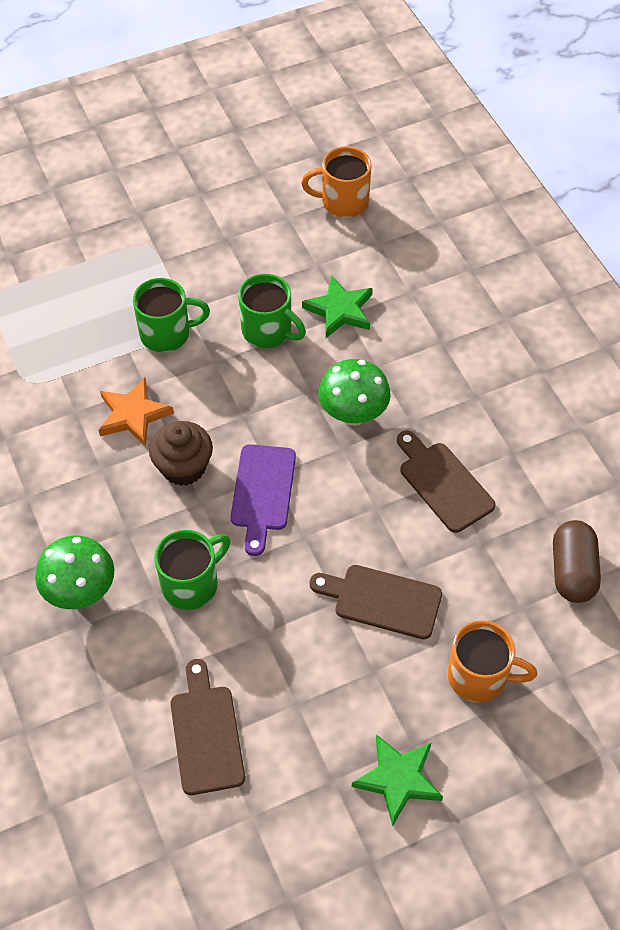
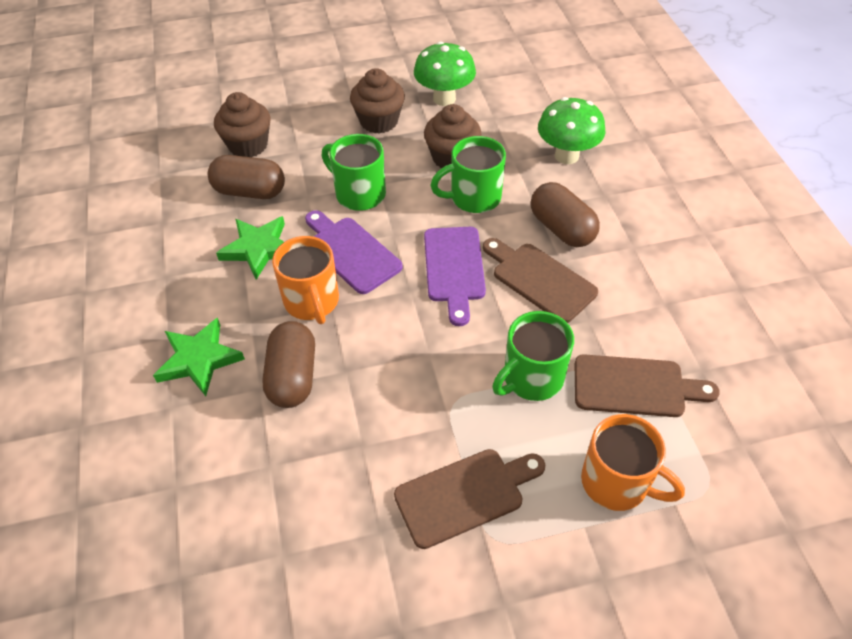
brown capsule: [553,520,601,603] = 1 -> [208,155,285,199] [262,321,315,408] [531,182,600,247] = 3
brown cupcake: [149,421,213,486] = 1 -> [214,92,271,157] [350,68,405,134] [424,104,481,168] = 3
orange star: [99,378,174,447] = 1 -> none = 0
purple cutting board: [231,444,296,556] = 1 -> [305,210,403,294] [424,227,486,326] = 2

